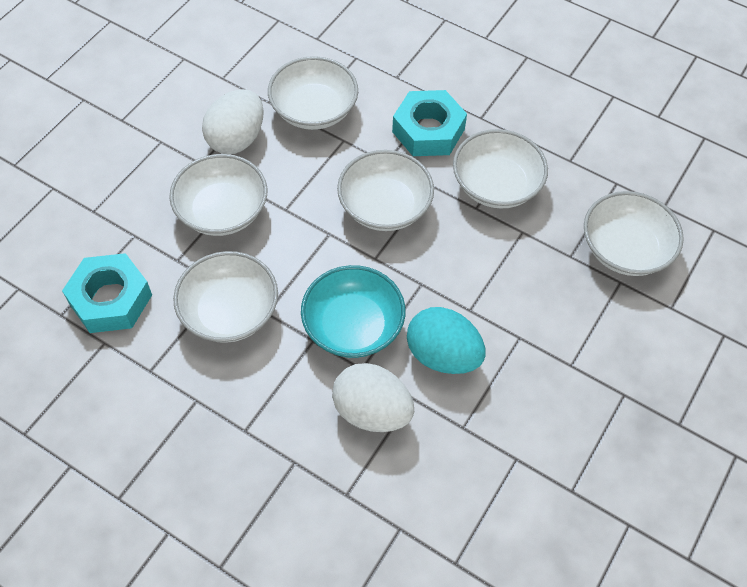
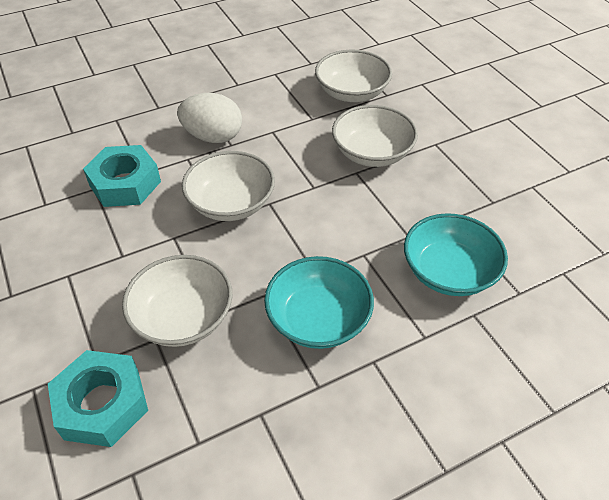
turquoise bowl: [301,265,405,358] = 1 -> [264,256,374,349] [404,213,508,296] = 2
turquoise egg: [407,307,486,374] = 1 -> none = 0
white bowl: [169,154,267,236] [173,251,278,343] [268,56,358,130] [337,150,434,231] [453,129,548,209] [584,191,684,276] = 6 -> [122,255,232,347] [182,151,275,221] [315,50,392,102] [332,105,418,167] = 4
white egg: [202,89,264,154] [332,363,414,432] = 2 -> [177,93,242,143] = 1

